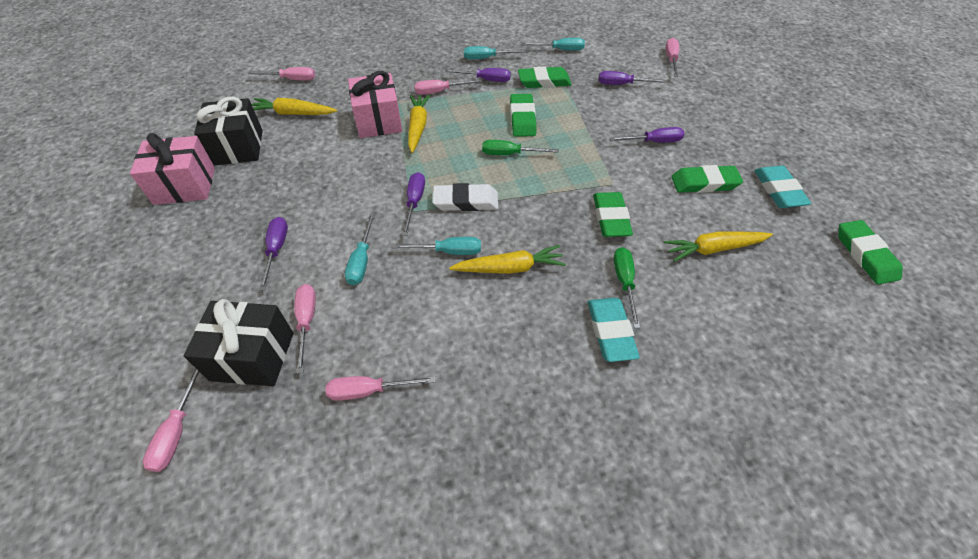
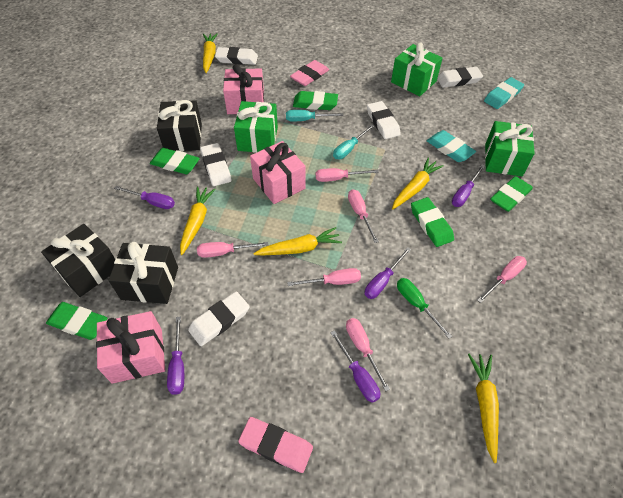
black gift: [184,299,293,386] [194,97,263,165] = 2 -> [41,224,115,297] [108,242,178,304] [157,100,202,151] = 3
green gift: none = 0 -> [234,101,278,153] [391,42,442,96] [485,121,535,176] = 3
green screwdriver: [482,140,559,155] [614,247,640,328] = 2 -> [397,278,452,339] = 1
pink eraser: none = 0 -> [238,417,313,473] [290,60,329,86] = 2
pink gift: [130,133,215,205] [348,71,402,138] = 2 -> [96,311,165,384] [223,64,264,114] [250,141,306,204] = 3
turquoise screwdriver: [345,213,375,285] [391,237,481,255] [464,46,527,59] [522,38,585,51] = 4 -> [286,110,343,121] [333,124,374,159] = 2
white eraser: [433,183,499,211] = 1 -> [188,291,250,346] [200,143,232,186] [215,47,258,65] [367,101,401,139] [437,67,483,88] = 5
yellow carrot: [251,98,337,115] [408,95,430,153] [449,245,566,274] [663,232,773,262] = 4 -> [180,186,215,255] [203,33,218,73] [253,227,342,255] [392,158,444,209] [468,354,499,463] = 5

